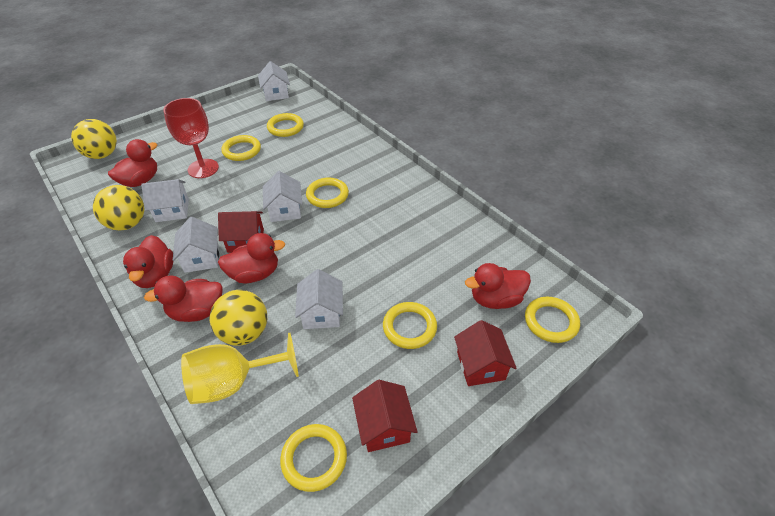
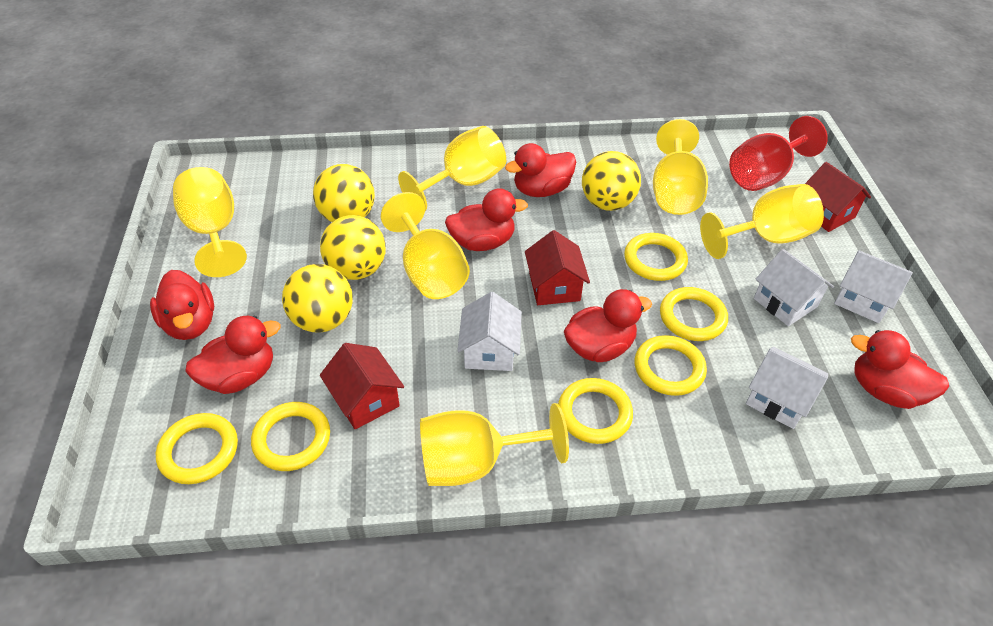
red duck: [108,139,157,187] [123,235,173,288] [144,275,223,322] [218,233,285,283] [465,263,531,309] = 5 -> [150,270,214,340] [185,316,280,394] [445,188,528,251] [505,143,576,197] [564,289,652,362] [851,330,949,409] = 6
white house: [141,179,189,222] [173,217,219,273] [258,61,290,101] [263,171,302,222] [295,269,343,329] = 5 -> [457,292,522,371] [746,347,828,429] [754,249,834,326] [834,250,913,323] = 4
yellow ball: [71,119,117,159] [93,185,144,230] [210,290,267,346] = 3 -> [282,264,353,333] [313,164,375,222] [320,215,386,280] [582,151,641,211] = 4
yellow goblet: [181,333,299,404] = 1 -> [173,167,247,277] [381,192,470,299] [398,126,506,211] [420,403,569,486] [653,119,708,215] [700,184,824,259] = 6

